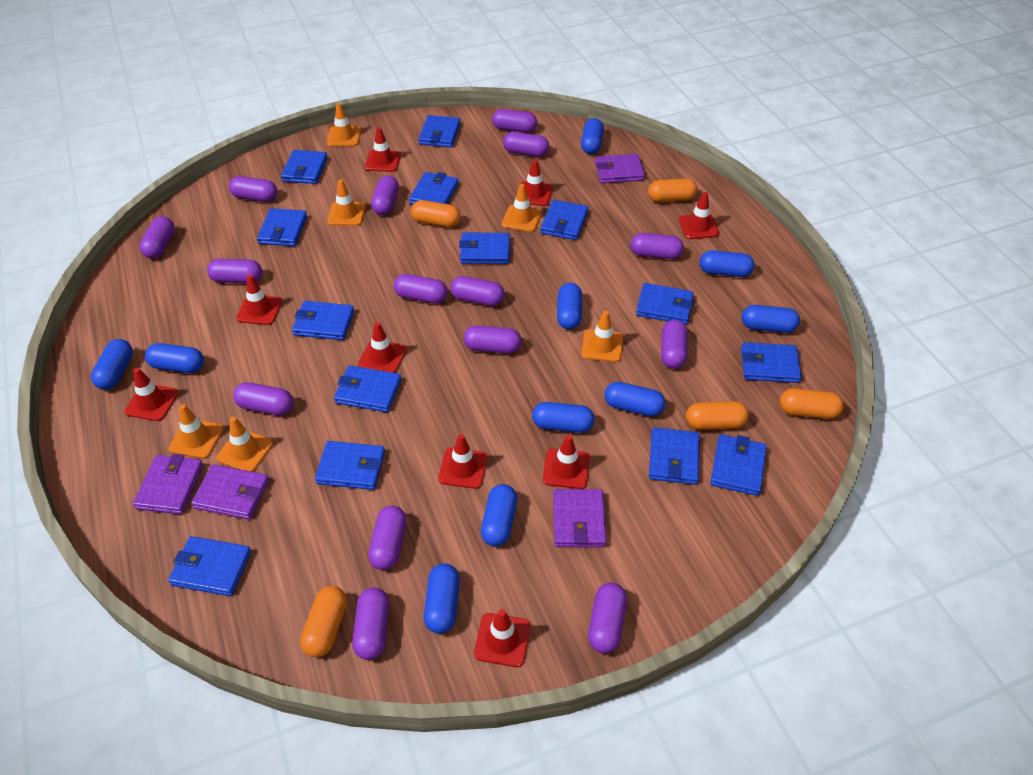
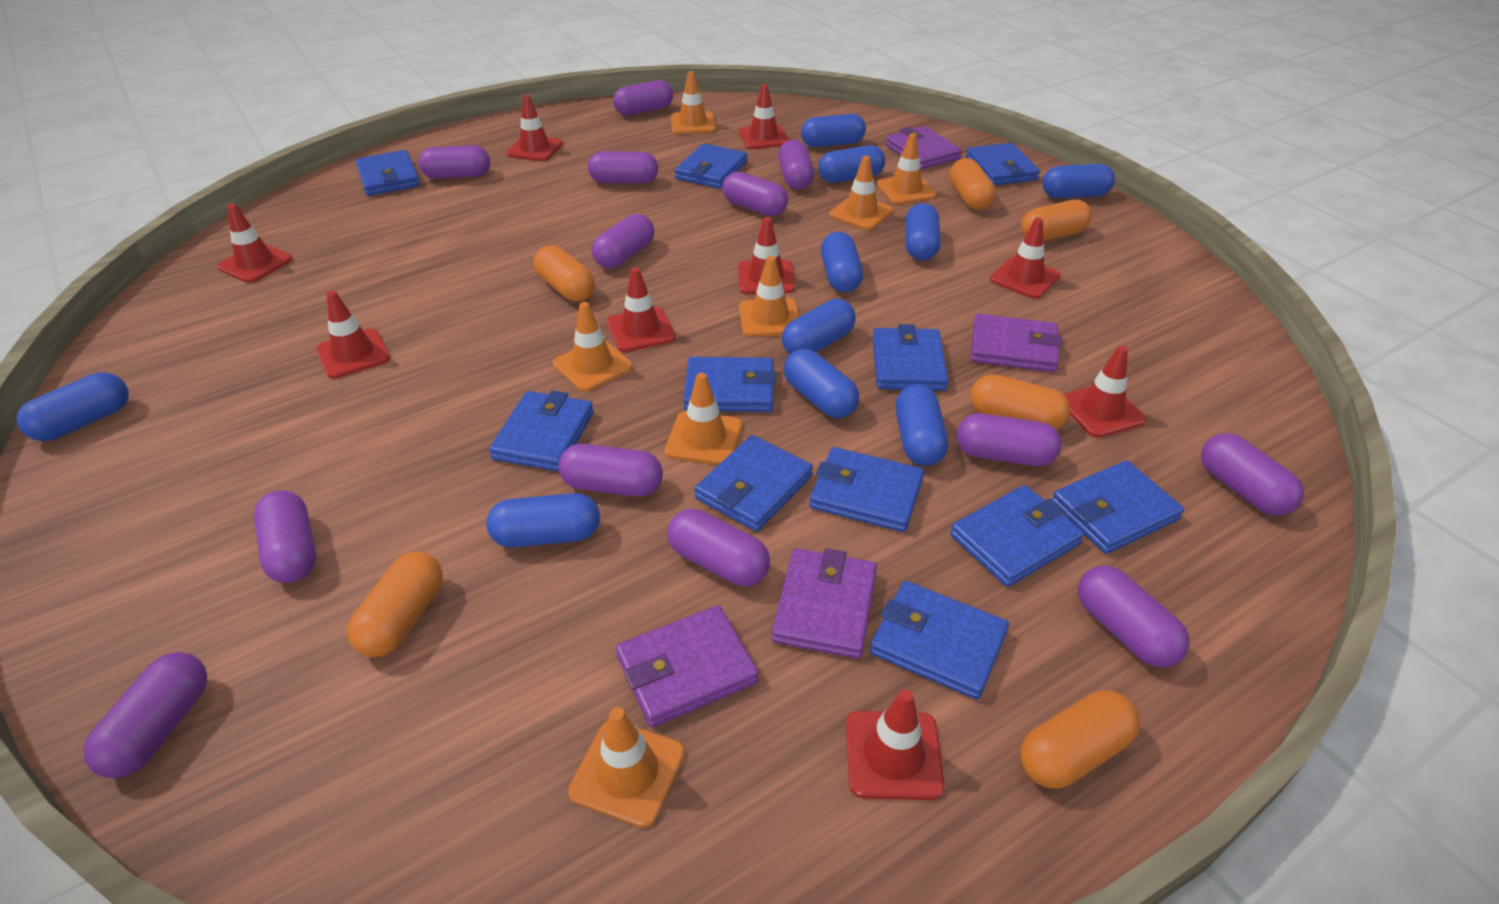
blue wallet: [168,536,251,596] [257,208,307,246] [281,150,328,184] [292,301,354,340] [315,441,385,490] [334,365,401,412] [409,172,459,205] [418,115,461,148] [459,233,510,264] [540,200,588,240] [636,283,694,325] [649,427,700,485] [710,434,767,496] [741,342,802,383] = 14 -> [355,150,420,196] [489,391,594,471] [674,143,748,189] [683,357,776,412] [695,435,813,531] [810,447,924,532] [870,581,1009,699] [872,324,948,391] [950,485,1084,587] [966,143,1040,185] [1051,460,1184,554] = 11
orange capsule: [300,586,347,657] [411,200,461,227] [648,178,697,202] [686,401,749,430] [780,388,844,419] = 5 -> [347,551,443,657] [534,245,595,301] [949,158,996,210] [970,374,1070,430] [1020,690,1140,789] [1021,200,1092,241] = 6
orange traffic cone: [168,404,223,459] [216,417,273,472] [327,103,361,146] [327,180,365,226] [502,184,542,232] [581,311,623,362] = 6 -> [553,302,633,392] [568,707,685,828] [665,373,742,465] [671,71,716,134] [739,256,799,337] [829,156,893,230] [876,134,937,204] = 7
purple capsule: [140,216,175,259] [207,259,262,283] [229,176,277,202] [233,382,293,415] [352,588,389,660] [368,506,407,570] [371,175,399,215] [394,274,448,303] [450,276,504,306] [464,326,521,353] [492,109,537,133] [503,132,549,157] [588,583,627,653] [631,233,684,259] [661,320,687,369] = 15 -> [83,652,207,778] [254,490,316,583] [418,145,490,179] [558,444,663,496] [588,151,658,184] [592,214,654,268] [613,80,673,116] [667,509,770,586] [722,172,788,216] [778,140,814,190] [956,413,1061,466] [1078,565,1190,668] [1201,433,1304,516] = 13

